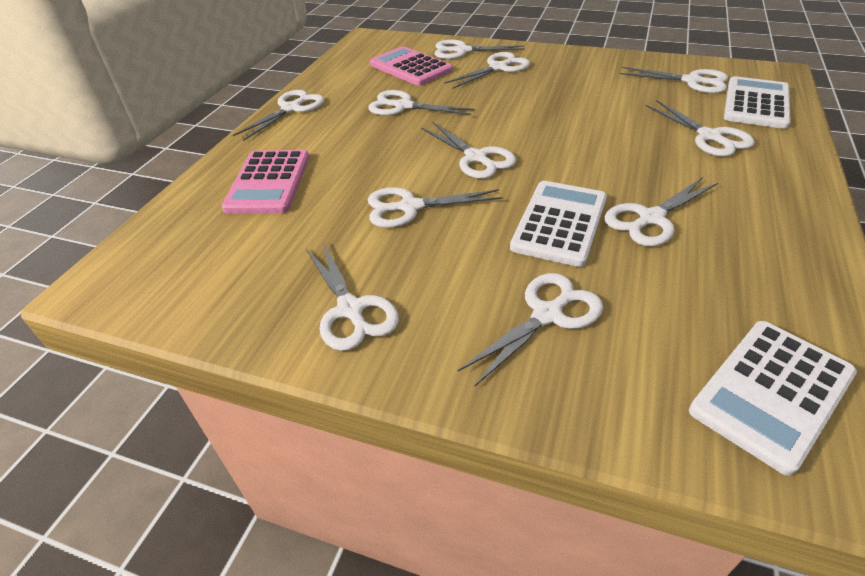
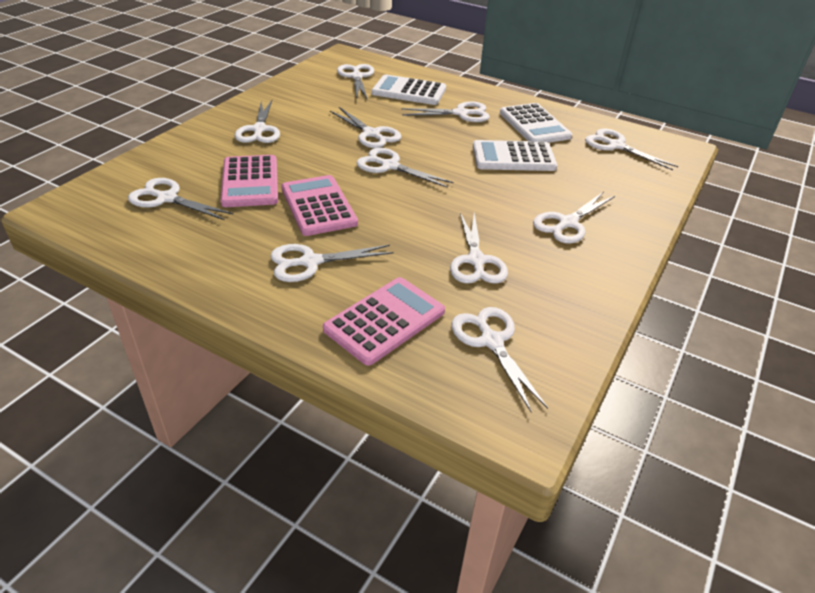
pink calculator: [221,150,309,213] [370,46,453,86] = 2 -> [221,155,278,207] [281,175,358,236] [323,277,445,366] = 3

